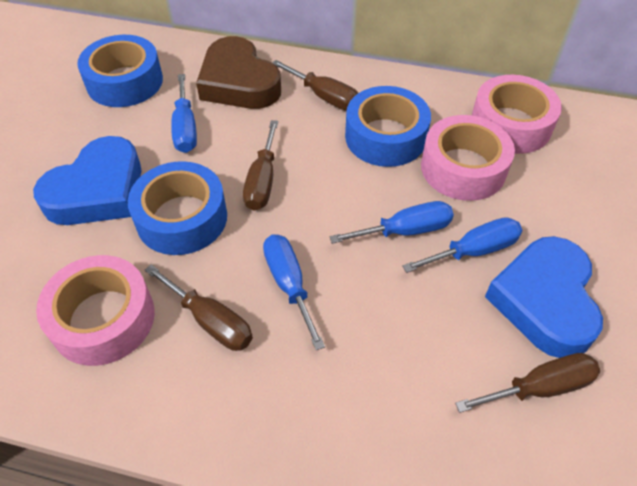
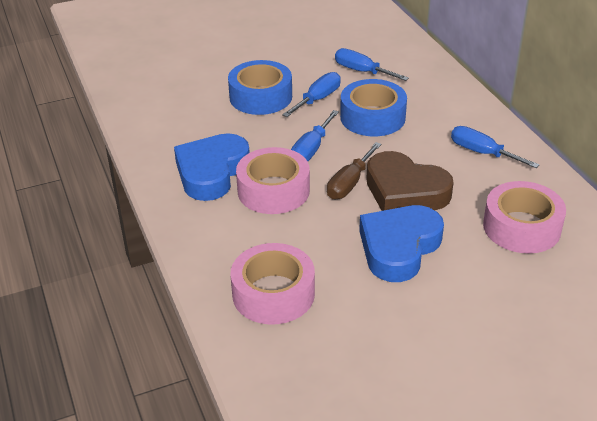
blue tape: [77,35,163,107] [128,161,227,255] [345,86,431,167] = 3 -> [228,60,292,115] [340,79,407,136] = 2
brown screwdriver: [145,264,253,351] [243,120,278,210] [272,60,358,111] [455,353,600,413] = 4 -> [327,142,382,199] = 1

